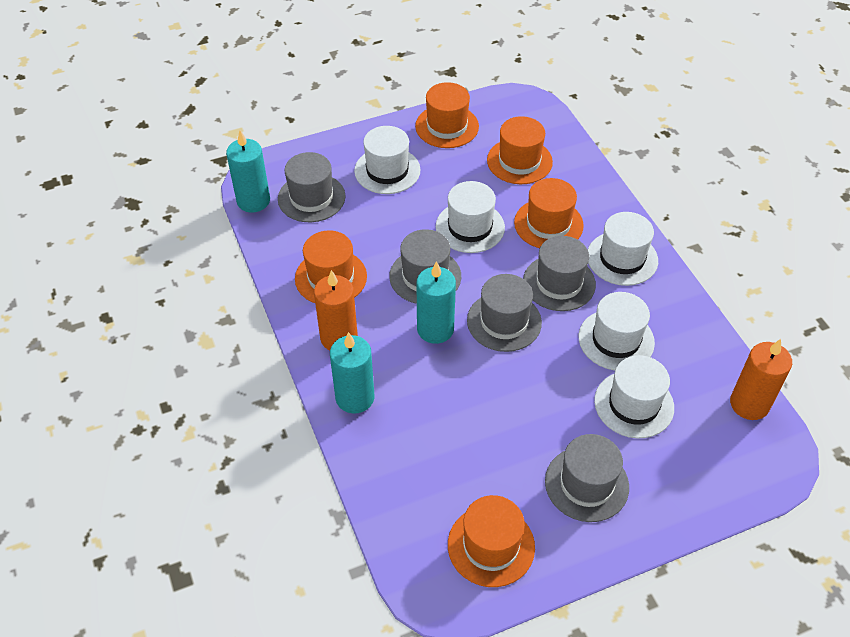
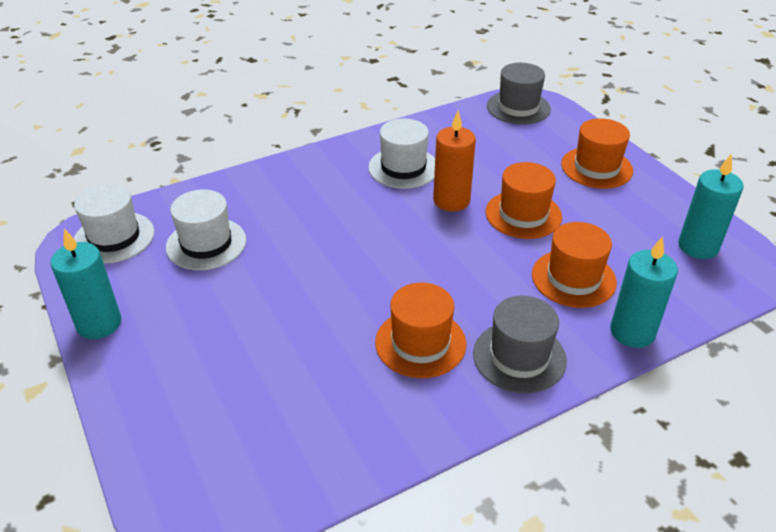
grey hat: [278,152,345,222] [389,229,461,304] [467,274,542,352] [523,236,596,311] [545,434,629,522] = 5 -> [473,296,567,393] [487,63,551,125] = 2
orange candle: [314,270,358,350] [730,339,792,420] = 2 -> [433,111,476,211] = 1
orange hat: [295,230,367,303] [415,82,479,148] [448,495,535,587] [487,116,553,184] [514,178,584,248] = 5 -> [375,283,466,378] [485,162,562,239] [532,222,617,308] [561,118,633,188] = 4
white hat: [354,126,420,194] [436,181,505,253] [579,292,655,370] [588,212,658,286] [594,355,674,438] = 5 -> [74,184,154,264] [166,190,246,270] [368,118,435,189] = 3

